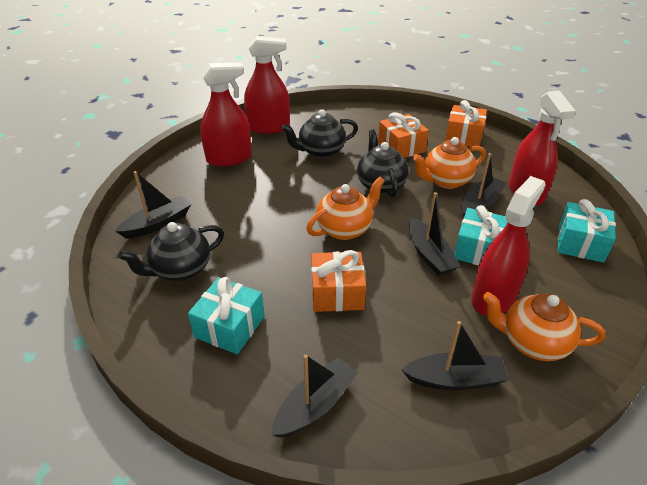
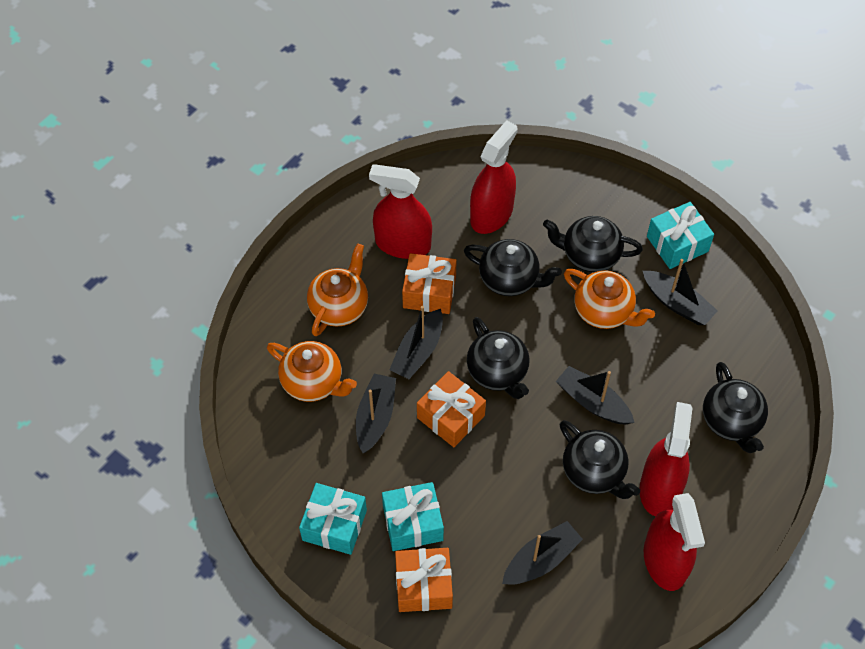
black teapot: [118,222,224,281] [281,109,358,158] [357,129,409,197] = 3 -> [464,239,562,296] [467,317,530,399] [543,216,643,272] [560,420,640,499] [703,362,768,453] = 5

